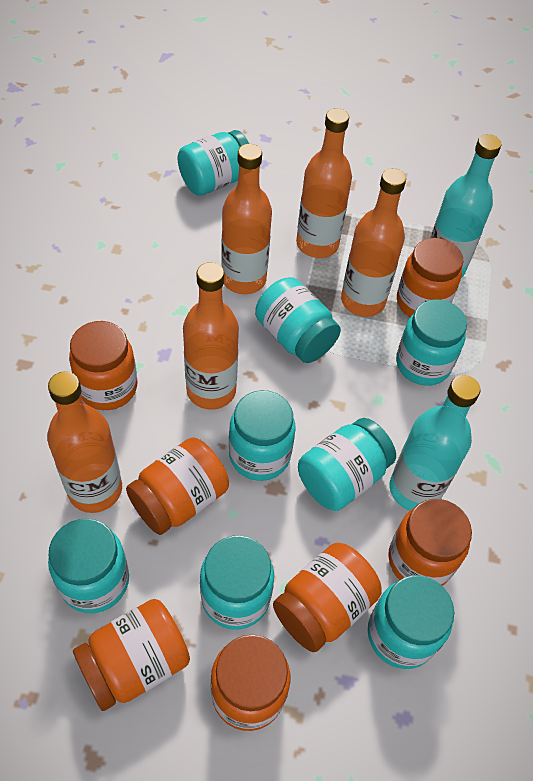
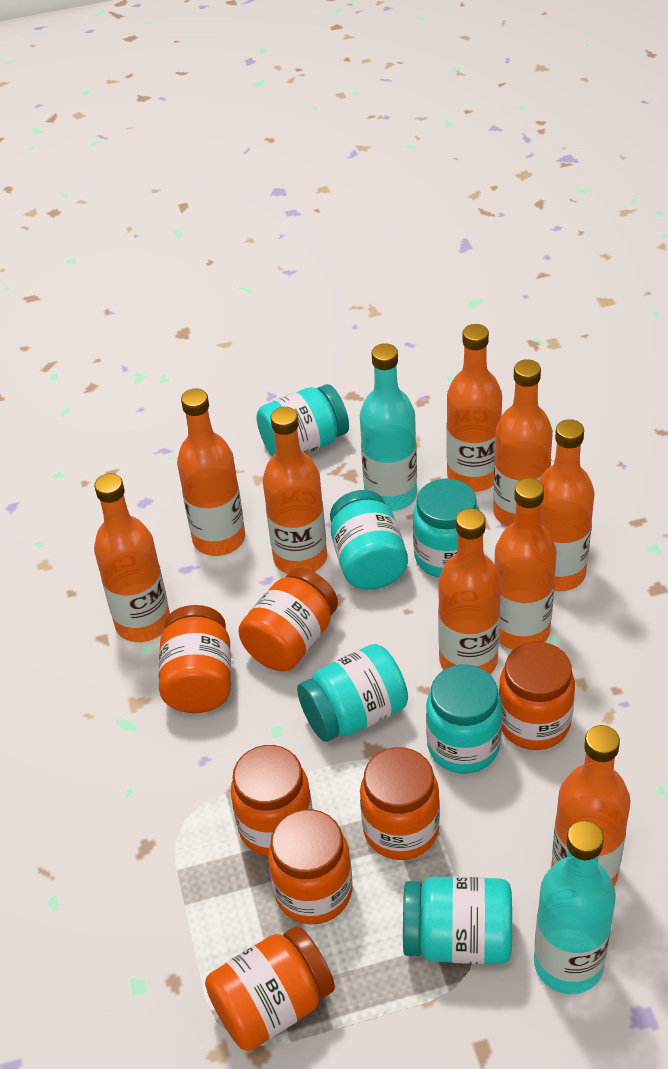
orange bottle: [47,371,122,513] [183,262,239,410] [221,144,272,294] [296,108,352,258] [341,168,406,317] = 5 -> [94,473,170,642] [177,388,245,556] [263,407,327,574] [438,508,501,674] [446,324,502,492] [493,359,553,527] [494,478,557,650] [539,419,595,591] [551,725,631,886] = 9
turquoise jar: [48,518,129,613] [178,130,249,196] [200,535,274,630] [229,390,296,481] [255,277,341,363] [298,418,396,511] [368,575,454,669] [396,299,467,386] = 8 -> [256,384,349,457] [297,644,408,742] [330,490,408,590] [403,877,512,964] [413,479,480,578] [426,664,502,774] = 6

